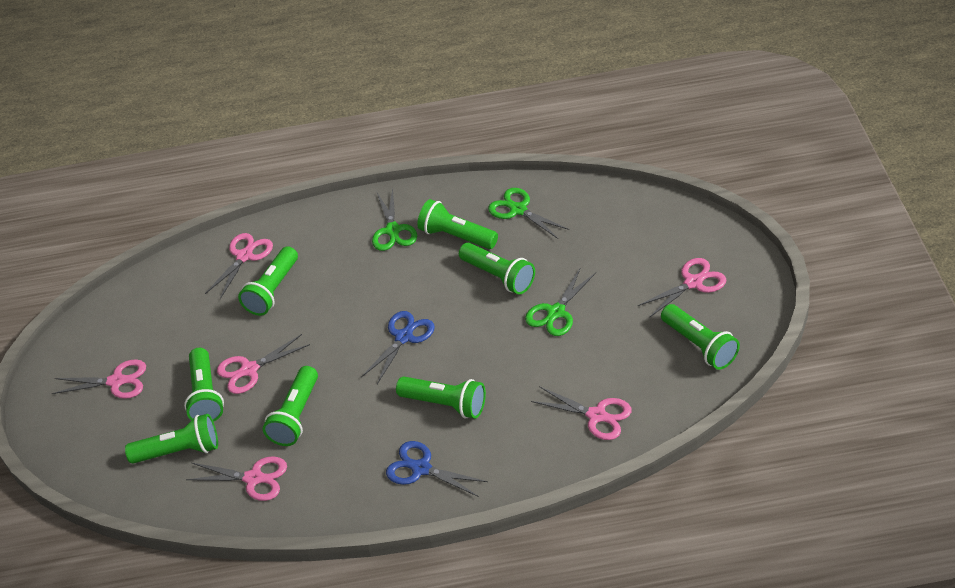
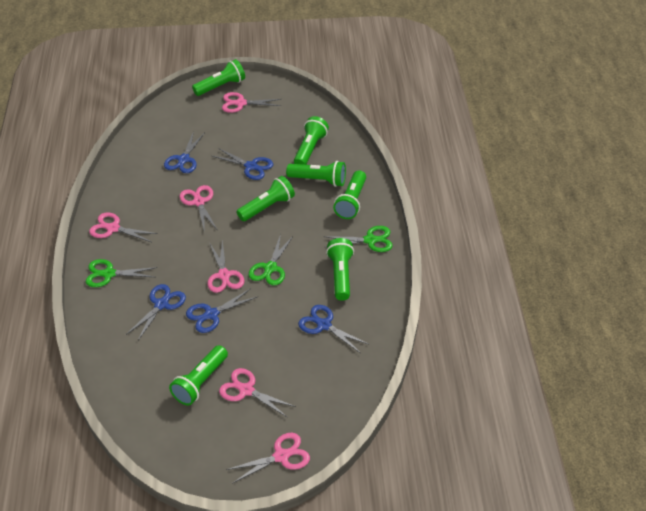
blue scissors: [361,311,435,384] [386,441,488,497] = 2 -> [126,284,186,340] [164,131,204,173] [186,288,257,333] [212,148,273,180] [298,305,368,353] = 5
green flashlight: [125,414,218,464] [184,348,224,422] [238,246,298,316] [263,366,318,446] [396,377,486,419] [417,199,498,249] [459,243,535,295] [661,304,740,370] = 8 -> [169,345,228,405] [192,59,245,96] [237,176,295,221] [286,161,346,187] [294,116,329,165] [326,238,354,301] [333,170,366,219] = 7

